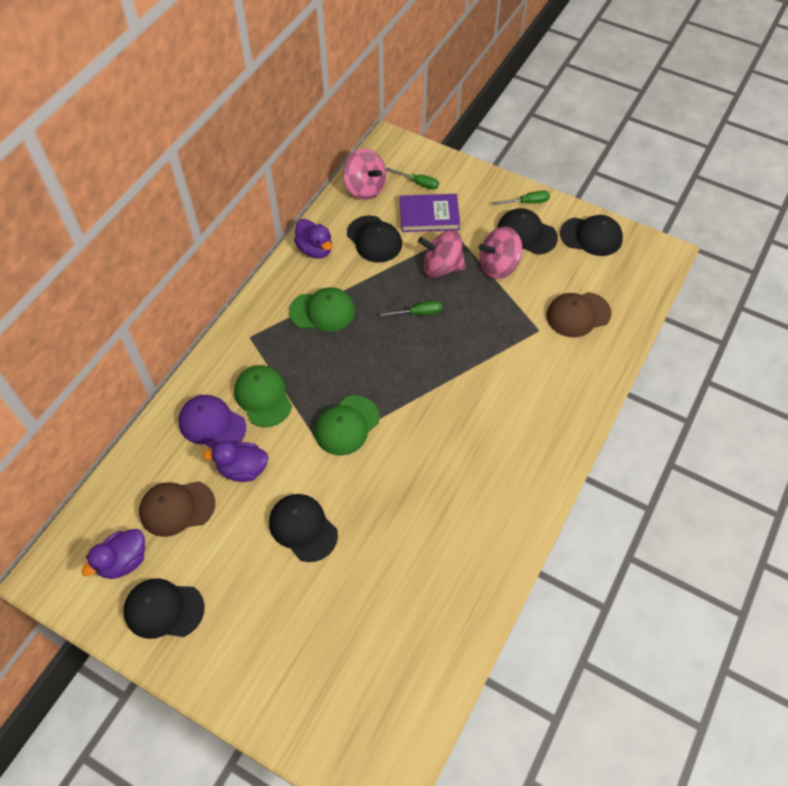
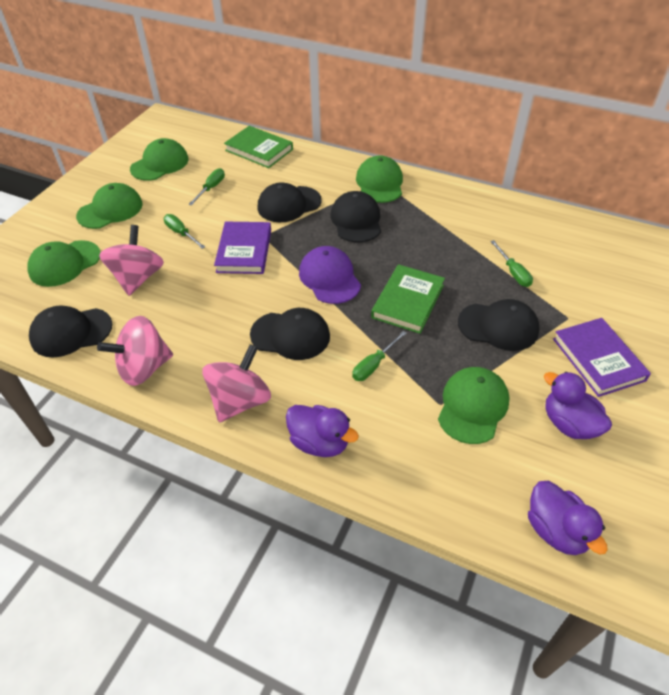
brown cap: [139,481,215,537] [546,292,611,338] = 2 -> none = 0
green book: none = 0 -> [224,126,293,168] [371,264,445,334] = 2
green cap: [234,365,292,427] [289,287,355,332] [315,396,380,456] = 3 -> [27,240,101,287] [76,183,143,229] [130,138,189,181] [356,155,403,203] [438,367,510,444] = 5
green screwdriver: [380,301,442,317] [386,168,439,190] [493,191,550,205] = 3 -> [163,214,205,249] [188,168,225,206] [352,331,407,381] [490,240,533,287] = 4
purple book: [400,194,460,232] = 1 -> [214,222,271,274] [553,318,651,397] = 2

